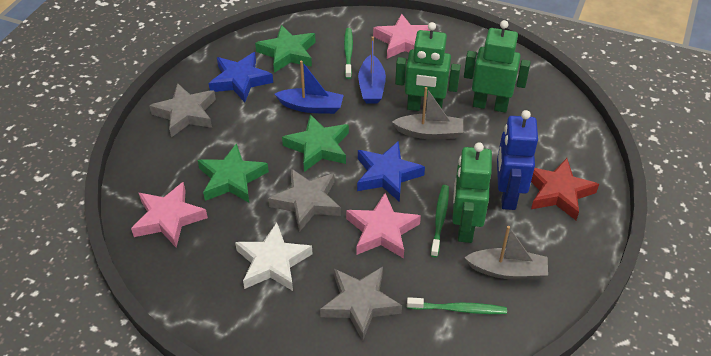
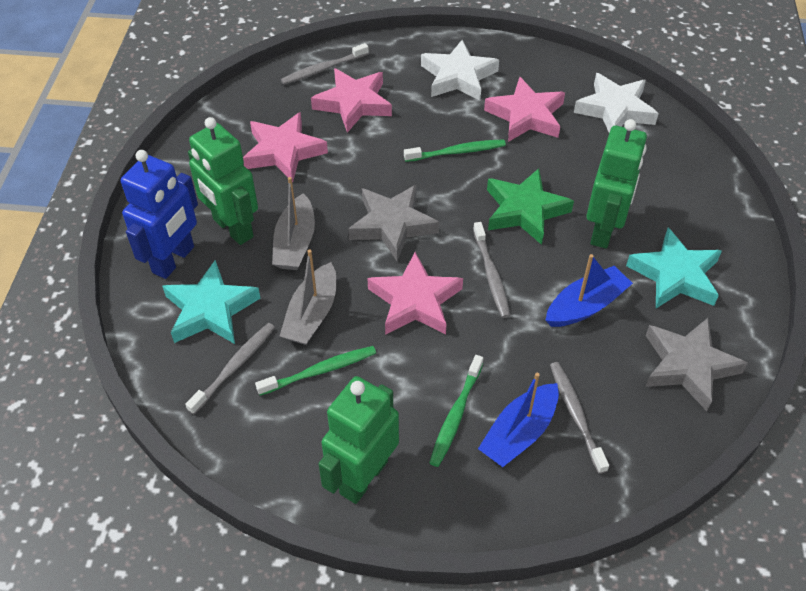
blue star: [209,52,273,102] [357,141,425,202] = 2 -> none = 0
green star: [198,143,269,203] [255,25,316,73] [282,114,349,172] = 3 -> [487,168,574,245] = 1
grey star: [149,83,216,137] [268,169,341,232] [320,267,402,341] = 3 -> [348,185,439,261] [645,318,748,411] = 2
grey toothbrush: none = 0 -> [185,323,275,414] [281,43,369,85] [473,222,511,318] [550,362,609,474] = 4
pink star: [131,182,208,247] [346,193,421,259] [373,13,430,59] = 3 -> [243,112,328,182] [311,68,392,133] [367,252,463,335] [484,77,565,142] = 4
red star: [531,158,599,220] = 1 -> none = 0
turquoise star: none = 0 -> [162,260,261,344] [626,228,722,308] = 2
white star: [235,222,312,291] = 1 -> [421,40,499,100] [574,73,659,133] = 2

